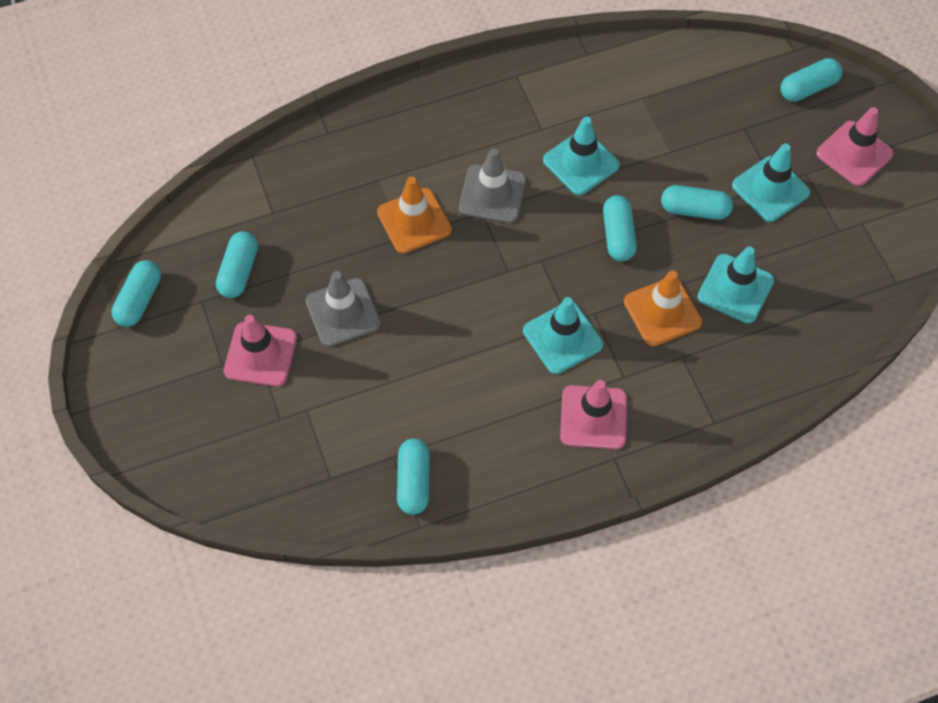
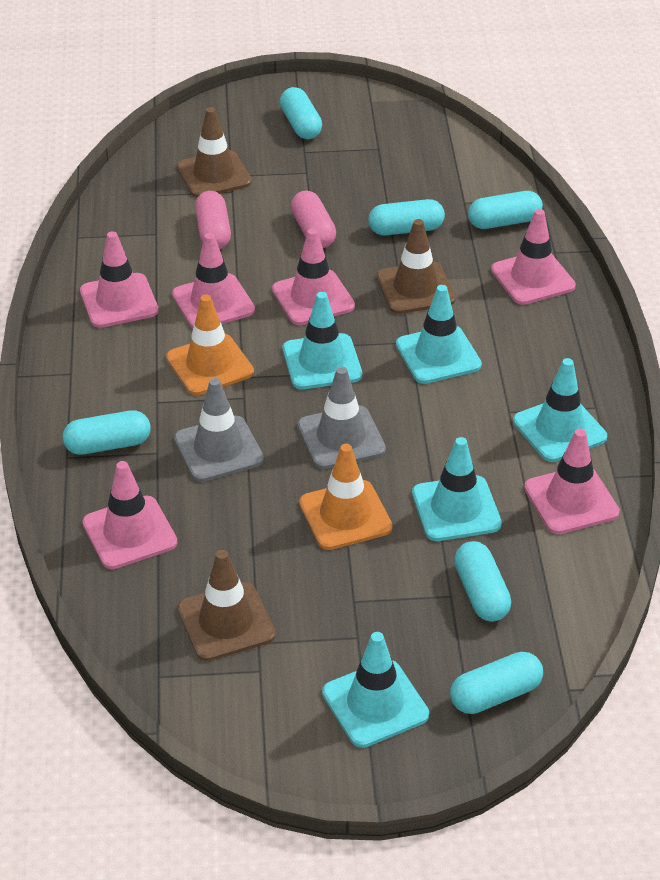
brown traffic cone: none = 0 -> [177,107,252,198] [177,550,276,661] [376,219,456,314] = 3
pink capsule: none = 0 -> [195,191,231,249] [291,191,336,248] = 2
pink traffic cone: [224,315,297,387] [560,380,627,449] [816,107,894,186] = 3 -> [80,231,159,328] [83,461,177,569] [172,233,255,328] [272,228,355,325] [491,209,576,305] [524,429,620,534] = 6
turquoise traffic cone: [523,297,603,374] [543,117,620,195] [698,247,774,324] [732,144,810,222] = 4 -> [283,292,362,389] [322,632,429,748] [396,285,482,384] [412,437,502,541] [513,358,607,462] = 5

